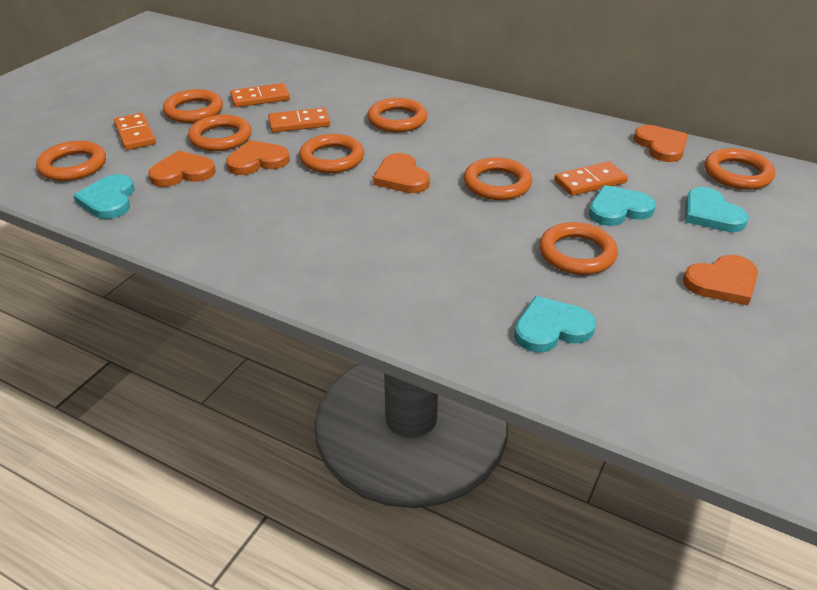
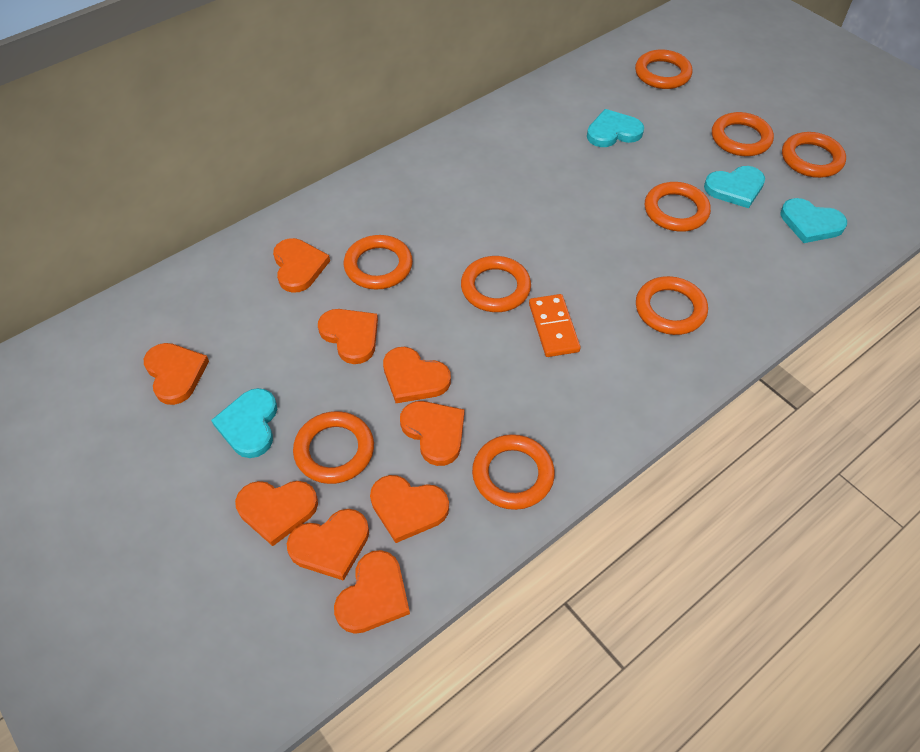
orange domino: [114,113,156,150] [230,83,290,108] [268,108,330,132] [554,161,628,196] = 4 -> [529,294,581,357] = 1
orange heart: [148,150,215,187] [226,140,290,175] [373,153,430,193] [634,125,688,162] [683,255,758,305] = 5 -> [144,343,209,405] [235,481,318,546] [273,238,330,293] [287,509,369,581] [318,309,378,364] [334,550,410,634] [370,475,449,543] [383,347,451,403] [400,401,464,466] = 9
orange ring: [36,141,106,181] [163,89,223,123] [188,114,251,151] [299,134,364,173] [367,98,427,132] [464,157,532,200] [539,222,618,275] [705,148,775,190] = 8 -> [293,411,374,484] [344,235,413,289] [461,256,531,312] [472,434,555,510] [635,50,692,89] [636,276,708,335] [645,182,711,232] [712,112,774,156] [782,132,846,178] = 9

